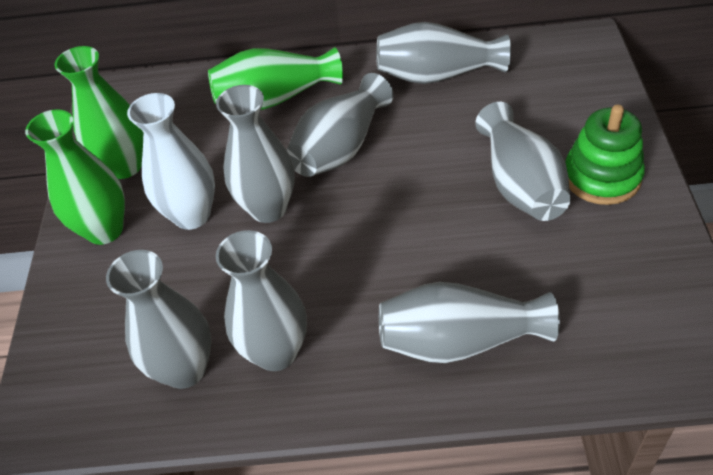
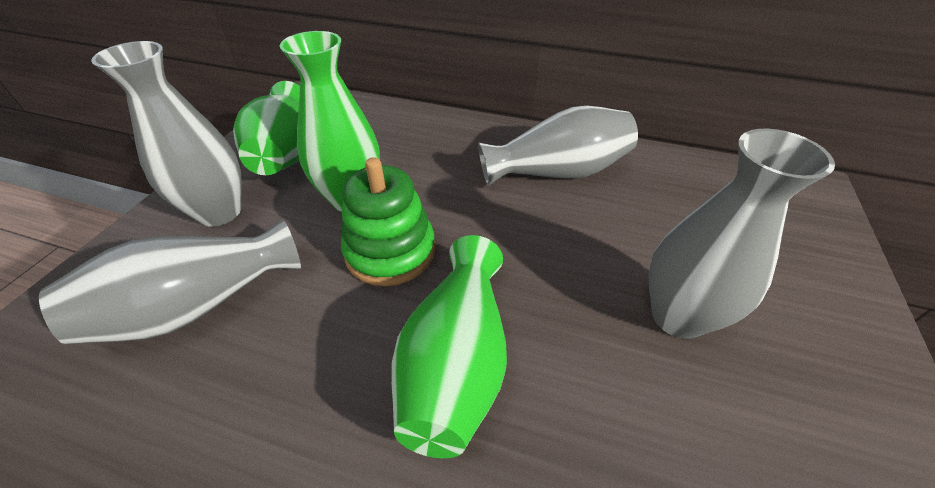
grey vase: [106,250,212,389] [216,85,295,223] [216,230,307,371] [287,73,394,177] [376,22,511,84] [379,282,560,363] [475,102,571,221] = 7 -> [39,219,301,344] [91,41,242,226] [478,105,638,186] [649,129,835,339] = 4
white vase: [127,93,215,230] = 1 -> none = 0

